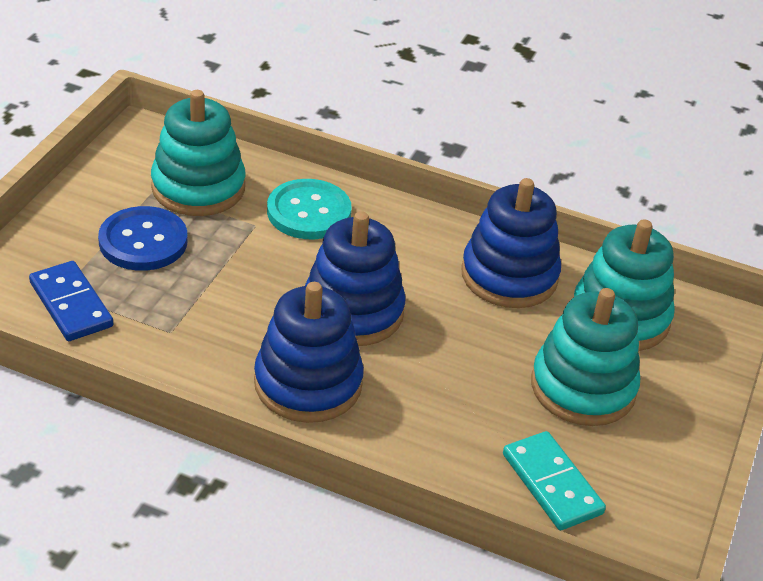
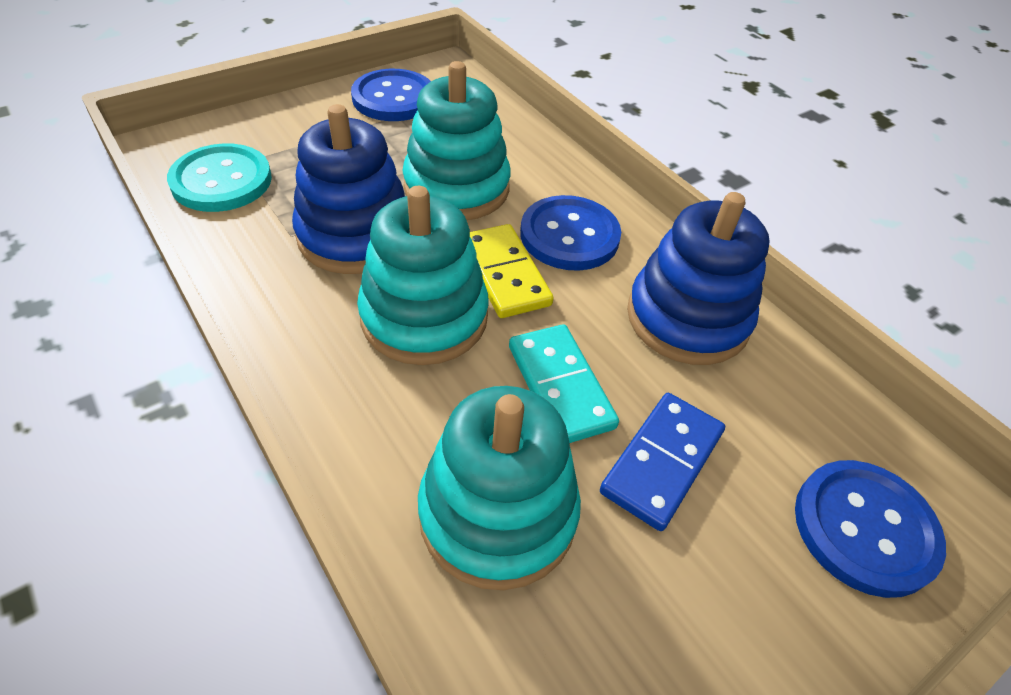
blue button: [98,206,187,271] = 1 -> [351,69,431,121] [520,195,621,271] [795,460,946,598] = 3
blue stacking toy: [254,282,364,423] [305,211,405,346] [461,178,561,308] = 3 -> [292,104,405,274] [627,192,770,365] = 2
yellow domino: none = 0 -> [470,224,554,318] = 1

